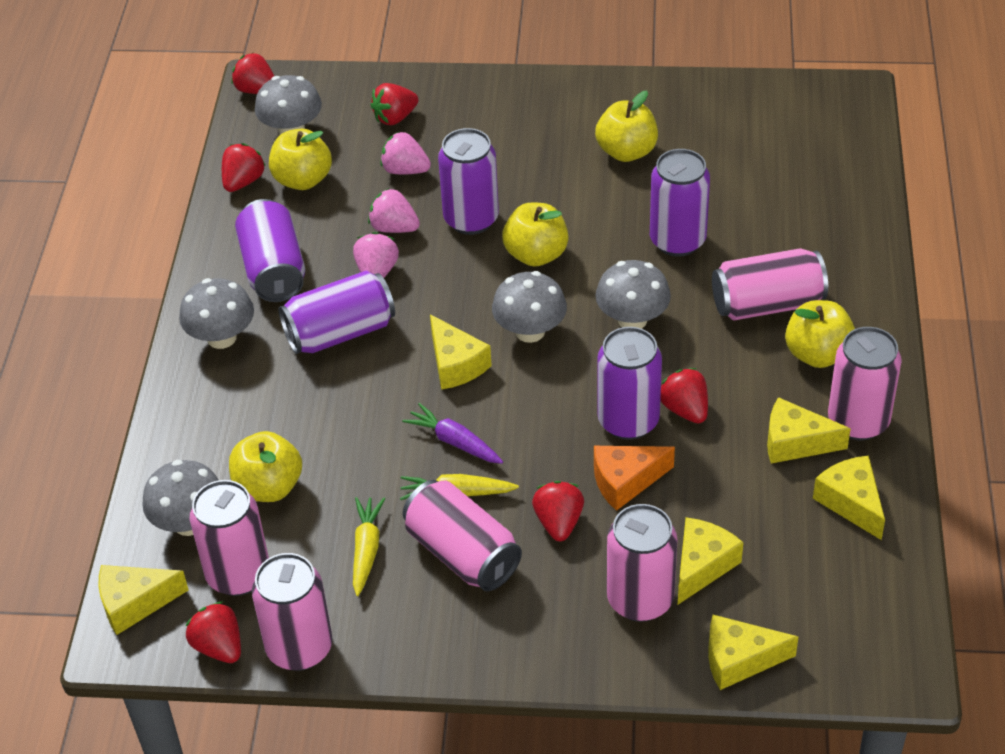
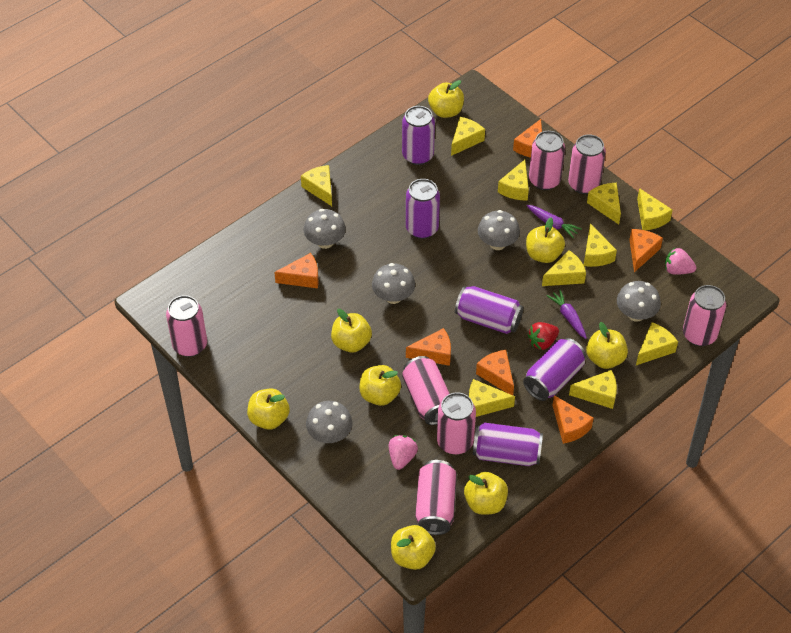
orange cheese: [594,446,675,511] = 1 -> [274,253,319,289] [406,328,451,366] [476,350,514,395] [513,119,542,158] [552,395,594,444] [629,229,663,272] = 6
pink can: [190,480,269,596] [252,553,332,671] [403,480,522,591] [607,504,677,622] [712,248,828,320] [828,327,902,440] = 6 -> [166,295,207,357] [402,356,450,425] [415,460,457,535] [437,392,476,455] [529,131,565,190] [568,135,606,194] [683,285,726,346] = 7
pink strawberry: [353,232,399,278] [368,188,420,233] [380,132,431,174] = 3 -> [389,435,418,470] [665,248,696,275] = 2
purple carrot: [402,403,503,464] = 1 -> [527,205,581,238] [547,290,587,339] = 2
red strawberry: [186,602,241,663] [222,143,266,192] [231,52,274,94] [370,83,419,125] [532,481,584,541] [660,368,708,424] = 6 -> [528,322,559,350] = 1
yellow apple: [229,431,302,502] [269,129,332,190] [502,202,568,267] [595,91,658,162] [785,300,855,368] = 5 -> [247,388,290,430] [331,309,372,353] [359,365,401,406] [391,525,436,570] [428,80,464,118] [464,472,508,515] [526,218,565,263] [586,322,628,369] = 8
yellow carrot: [353,497,385,596] [400,474,519,500] = 2 -> none = 0
yellow cheese: [99,565,189,635] [430,314,492,390] [678,517,743,604] [708,615,799,690] [767,397,851,464] [813,455,885,540] = 6 -> [301,165,332,206] [451,117,485,156] [469,379,515,417] [498,160,529,201] [542,250,586,286] [569,370,617,409] [584,223,617,267] [587,183,621,224] [636,322,678,365] [637,188,673,230] = 10

